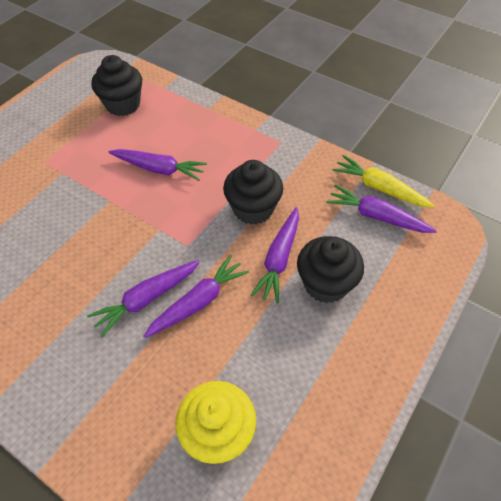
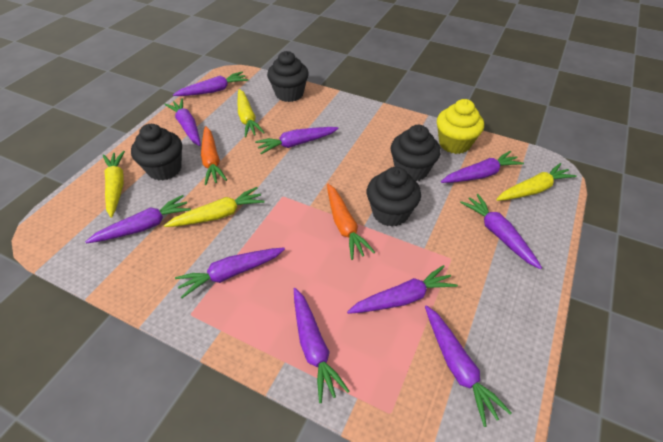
black cupcake: [91,55,142,116] [223,160,283,225] [297,236,364,303] = 3 -> [131,124,182,181] [267,51,309,102] [367,167,421,227] [390,125,441,181] = 4
orange carrot: none = 0 -> [201,126,227,185] [327,184,375,260] = 2
purple carrot: [87,260,200,337] [109,149,207,181] [143,255,250,338] [250,207,299,304] [326,185,437,233] = 5 -> [85,195,191,243] [164,99,201,146] [173,72,248,96] [175,247,285,298] [255,127,339,154] [294,288,350,403] [347,265,458,314] [425,305,512,427] [441,150,524,183] [460,194,542,269] = 10
yellow carrot: [332,155,435,208] = 1 -> [103,151,125,218] [164,187,265,227] [238,89,265,137] [496,163,577,201] = 4

